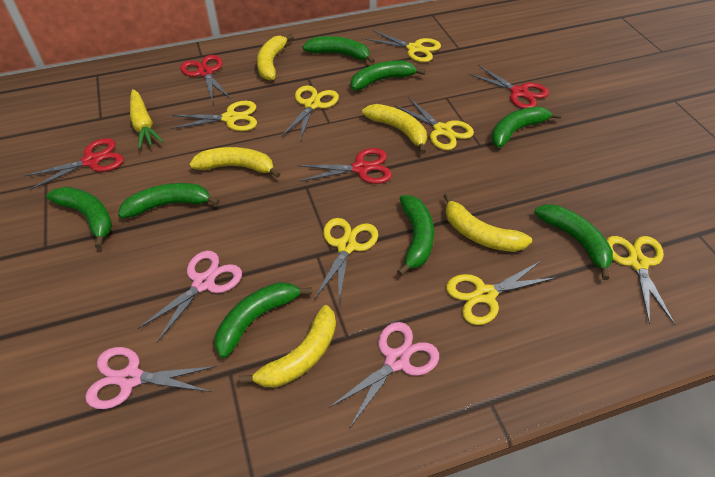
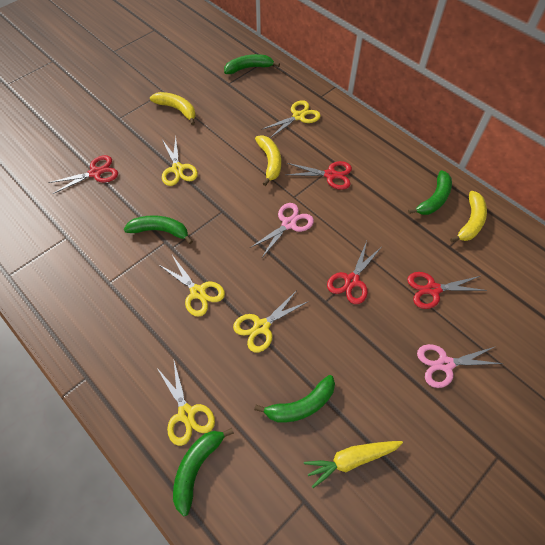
green banana: [46,187,112,248] [118,183,220,218] [215,282,312,358] [303,36,375,64] [351,60,426,90] [397,195,434,276] [491,107,562,148] [534,204,613,280] = 8 -> [124,215,193,244] [173,428,234,517] [224,54,280,74] [254,375,335,423] [408,170,452,215] = 5
pink scissors: [85,347,216,409] [137,251,242,343] [329,322,439,427] = 3 -> [250,203,314,257] [417,344,504,388] = 2
yellow banana: [189,147,280,178] [239,305,336,387] [257,34,294,80] [362,104,427,154] [444,193,532,252] = 5 -> [150,92,196,125] [255,135,281,186] [450,191,487,242] = 3
yellow scissors: [171,101,257,131] [281,85,339,141] [314,218,378,302] [365,30,441,62] [395,97,474,150] [446,260,557,325] [606,236,675,325] = 7 -> [157,361,215,446] [159,255,225,317] [162,137,198,186] [233,290,309,352] [261,100,321,138] = 5

